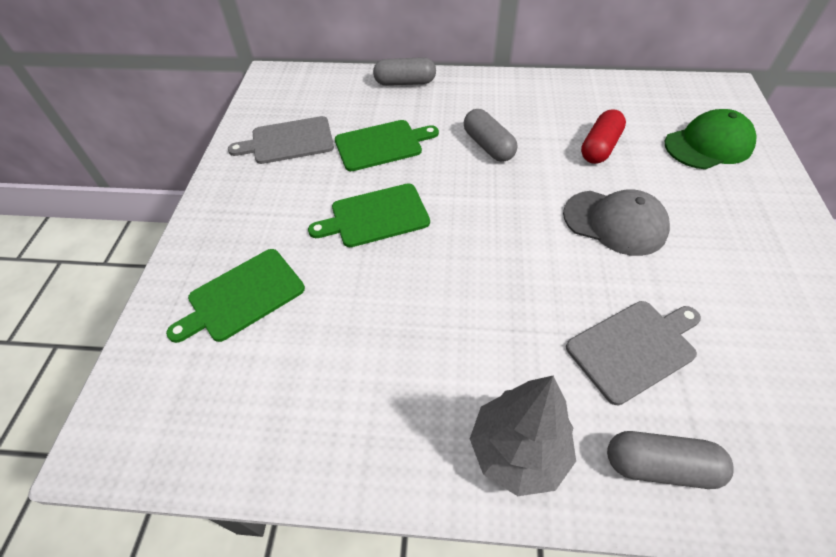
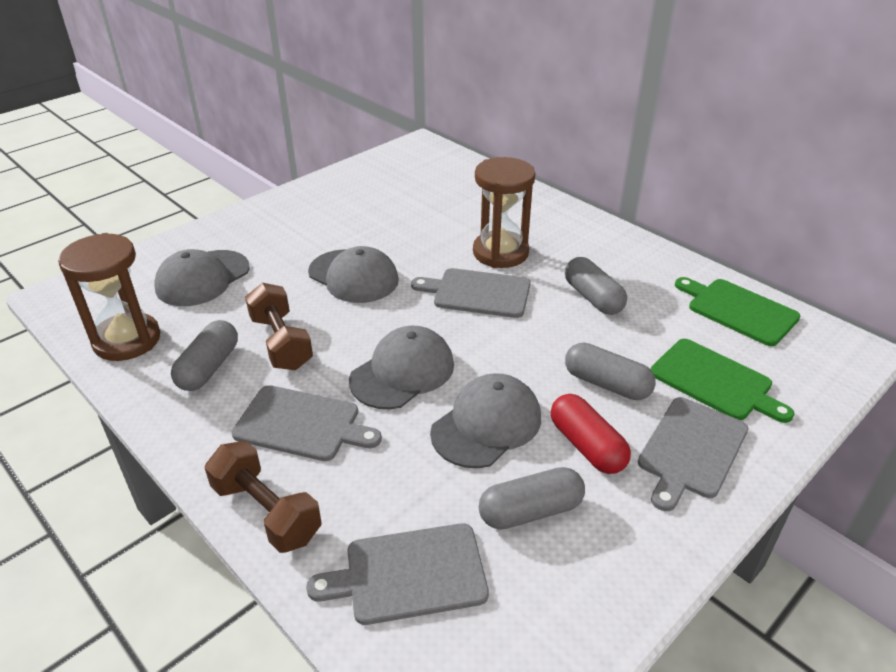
brown dumbbell: none = 0 -> [205,441,322,553] [245,283,313,370] = 2
brown hourglass: none = 0 -> [58,233,160,361] [473,157,535,268] = 2
green cap: [665,109,757,169] = 1 -> none = 0
green cutting board: [166,249,305,343] [308,183,430,247] [335,120,439,171] = 3 -> [650,339,795,423] [675,277,800,346] = 2
grey cap: [563,189,670,256] = 1 -> [154,249,250,306] [308,246,399,303] [349,326,454,409] [430,373,541,468] = 4
grey capsule: [373,57,436,86] [464,109,517,162] [607,431,734,489] = 3 -> [171,320,238,391] [479,467,585,530] [565,257,627,315] [565,343,656,400] = 4
grey cutting board: [228,116,334,164] [566,301,701,405] = 2 -> [232,385,382,461] [306,523,489,625] [411,268,531,318] [638,397,748,511] = 4
grey tree: [470,376,576,496] = 1 -> none = 0

